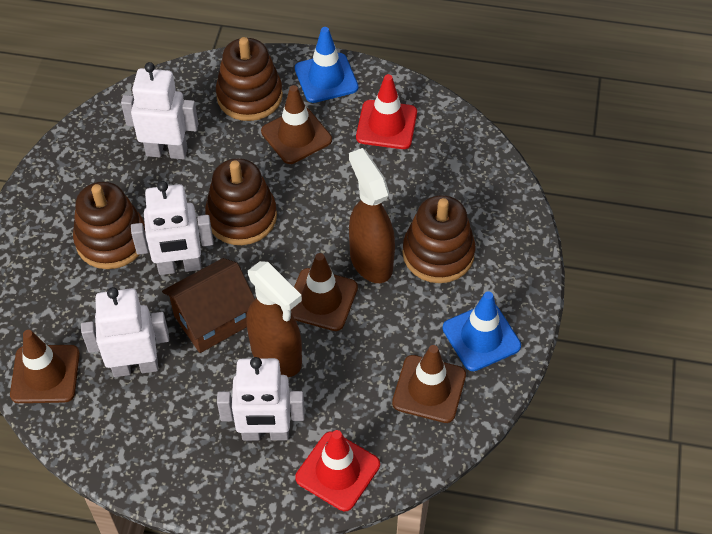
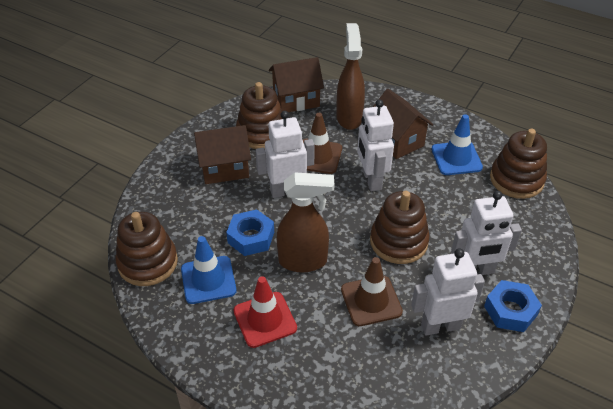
blue nut: none = 0 -> [226,209,274,256] [484,280,542,332] = 2
brown house: [162,258,255,353] = 1 -> [194,125,251,184] [269,57,324,112] [373,89,433,159] = 3
brown traffic cone: [10,330,80,403] [261,85,332,164] [291,253,358,331] [392,345,466,423] = 4 -> [303,113,342,174] [341,257,403,326] = 2
red traffic cone: [295,430,380,511] [356,74,417,149] = 2 -> [233,276,297,348] = 1

